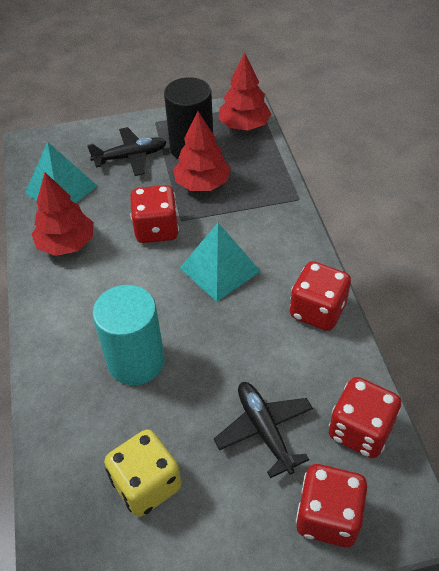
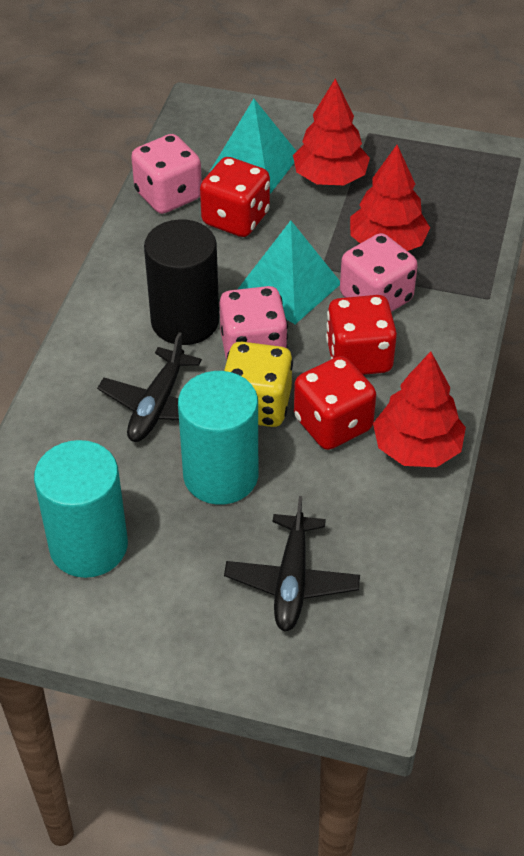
pink dice: none = 0 -> [131,134,202,214] [219,286,288,360] [340,233,418,312] = 3
red dice: [130,185,179,243] [290,261,351,331] [296,464,367,547] [329,377,401,458] = 4 -> [200,157,270,237] [294,356,376,450] [326,295,397,375] = 3
turquoise cylinder: [93,285,165,385] = 1 -> [34,440,128,578] [178,371,258,505] = 2

